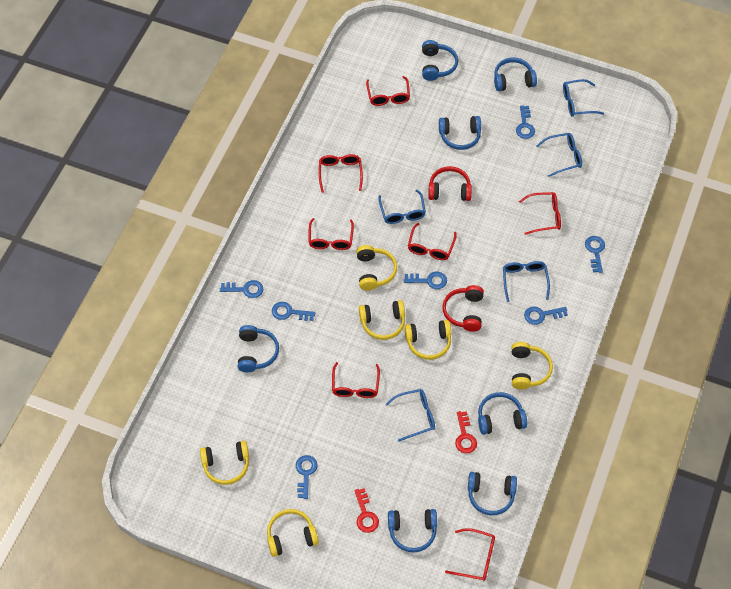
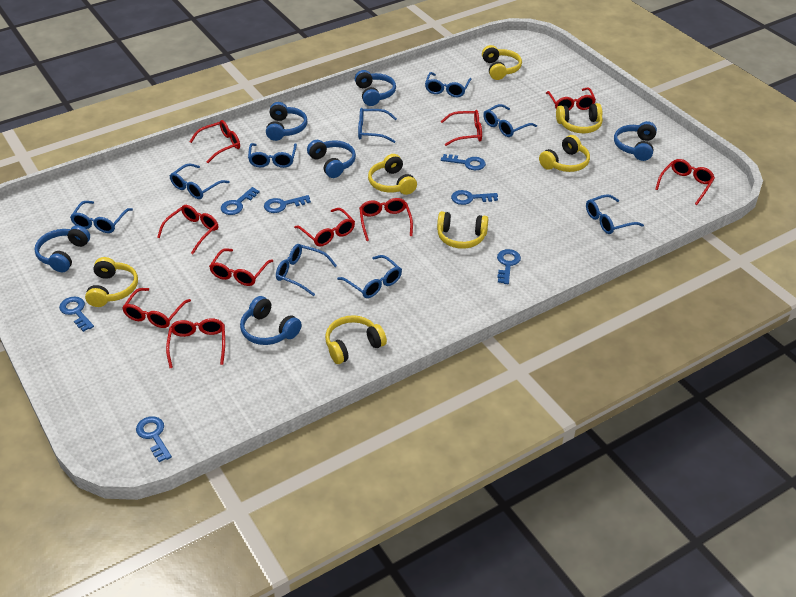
blue glasses: [378,190,426,224] [386,389,435,442] [503,261,550,302] [536,133,582,177] [563,79,604,117] = 5 -> [70,201,133,233] [170,164,230,199] [248,143,297,168] [276,244,337,296] [337,255,402,298] [358,108,397,143] [425,72,471,97] [483,104,537,137] [586,194,644,234] = 9
blue headphones: [238,325,279,372] [388,509,437,552] [422,40,458,81] [439,116,481,150] [468,472,517,515] [478,392,527,435] [494,58,537,91] = 7 -> [34,225,90,272] [240,296,302,345] [266,102,307,141] [307,140,356,178] [355,70,396,106] [614,121,657,161] = 6
red glasses: [309,218,354,250] [319,154,363,193] [332,362,380,398] [366,76,410,106] [408,223,457,260] [445,528,495,581] [519,192,561,235] = 7 -> [122,288,191,328] [157,205,218,254] [166,318,225,368] [189,120,240,163] [209,248,273,286] [294,208,355,246] [359,198,413,241] [441,110,482,146] [546,87,596,110] [655,159,715,205] = 10
red headphones: [428,166,472,201] [442,285,484,332] = 2 -> none = 0
red key: [355,488,379,533] [455,411,477,453] = 2 -> none = 0
yellow headphones: [200,441,249,485] [267,509,319,557] [356,245,397,290] [359,300,405,340] [405,320,451,360] [512,342,553,390] = 6 -> [85,257,138,307] [325,315,387,364] [368,154,417,195] [437,211,488,249] [482,45,522,80] [539,135,590,172] [556,103,603,133] = 7

